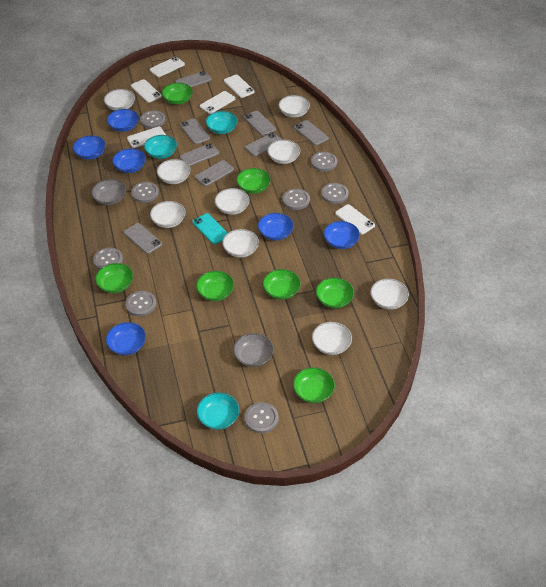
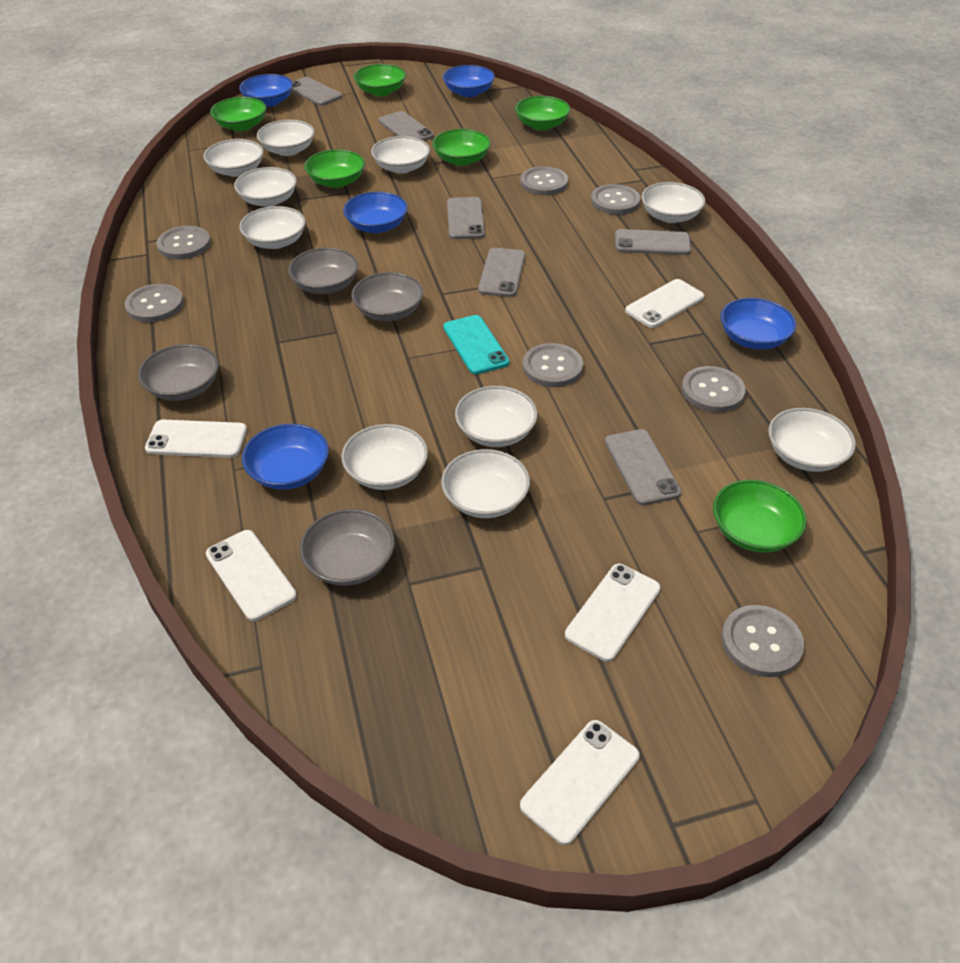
blue bowl: [73,135,106,160] [106,322,146,355] [107,109,139,132] [112,148,146,173] [258,213,294,240] [324,221,360,249] = 6 -> [239,74,293,107] [242,424,329,490] [343,192,408,233] [443,65,495,97] [720,298,796,350] = 5
green bowl: [95,263,133,293] [162,83,193,104] [196,271,234,301] [236,168,271,194] [263,269,301,300] [293,367,335,403] [316,278,354,308] = 7 -> [210,97,266,131] [304,149,365,188] [354,64,406,96] [432,129,491,166] [515,96,570,130] [713,480,807,552] = 6
grey bowl: [91,179,126,205] [233,333,274,367] = 2 -> [138,344,218,401] [288,247,358,294] [300,509,394,586] [351,272,423,321] = 4
grey button: [93,247,123,270] [125,291,156,316] [131,182,159,203] [140,110,165,129] [245,402,279,433] [282,189,310,210] [311,152,337,171] [321,183,349,204] = 8 -> [125,284,184,322] [156,226,211,260] [520,166,568,196] [523,343,583,387] [591,184,640,215] [681,366,745,412] [721,605,804,677] = 7
grey phone: [124,223,162,254] [175,71,212,88] [180,119,210,144] [180,143,219,166] [195,160,234,186] [244,111,276,136] [245,132,282,156] [294,120,329,146] = 8 -> [291,77,342,106] [378,111,434,141] [447,197,485,239] [478,248,525,297] [605,429,682,505] [615,229,691,255] = 6
turquoise bowl: [144,135,177,159] [197,392,240,430] [206,111,238,134] = 3 -> none = 0
white bowl: [104,89,135,110] [150,201,186,228] [157,159,191,184] [215,188,250,215] [222,229,259,258] [267,140,300,164] [279,95,310,118] [312,322,352,355] [370,279,409,310] = 9 -> [203,139,264,177] [234,167,297,207] [239,206,306,249] [257,120,315,156] [341,424,428,490] [371,136,430,174] [441,449,530,518] [455,386,538,447] [641,182,705,223] [768,408,856,472] = 10
white phone: [127,127,166,148] [131,79,162,103] [150,57,185,77] [200,91,235,114] [224,75,254,98] [335,204,375,234] = 6 -> [145,420,247,458] [206,530,297,621] [520,720,640,845] [565,564,660,662] [625,279,704,328] = 5

